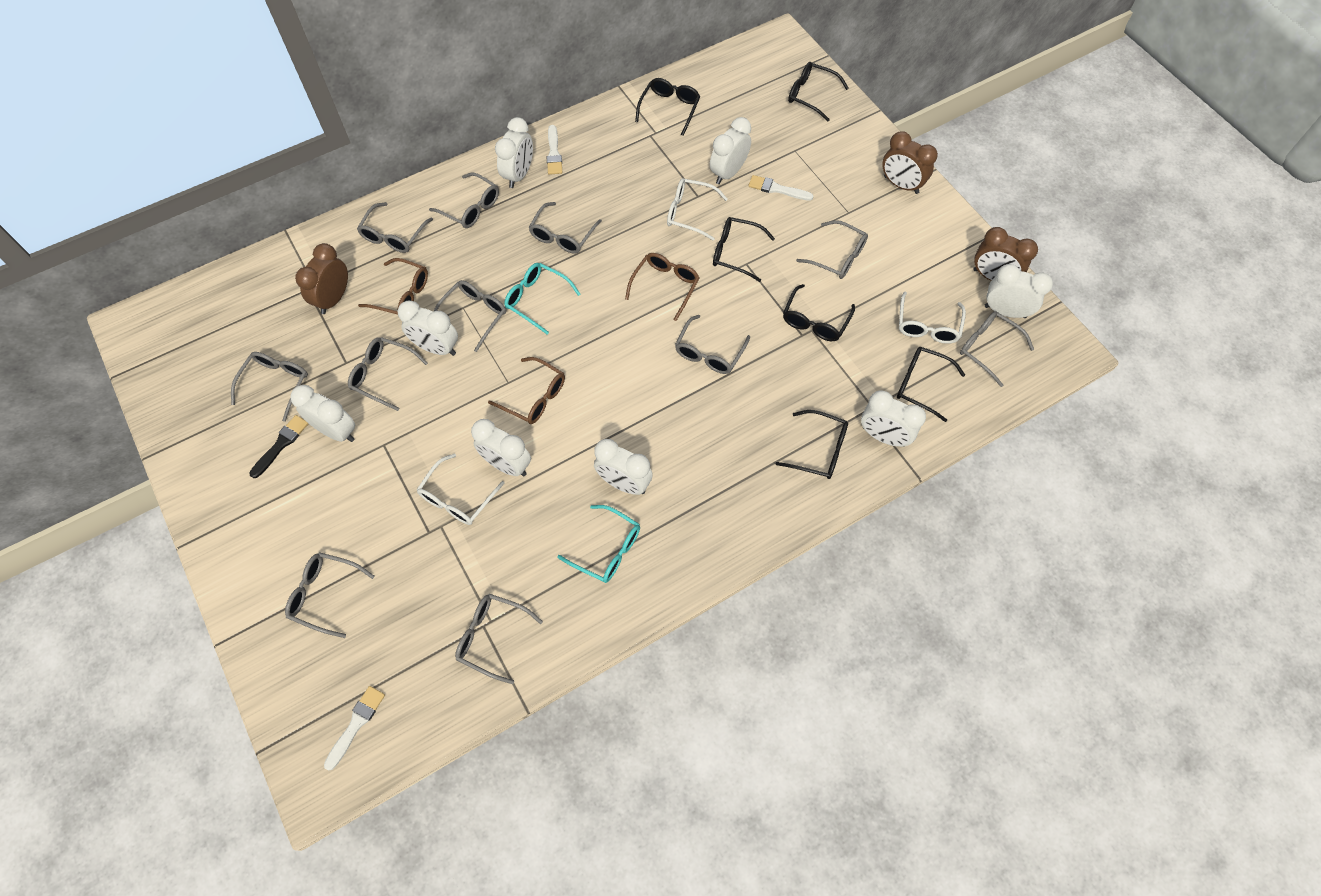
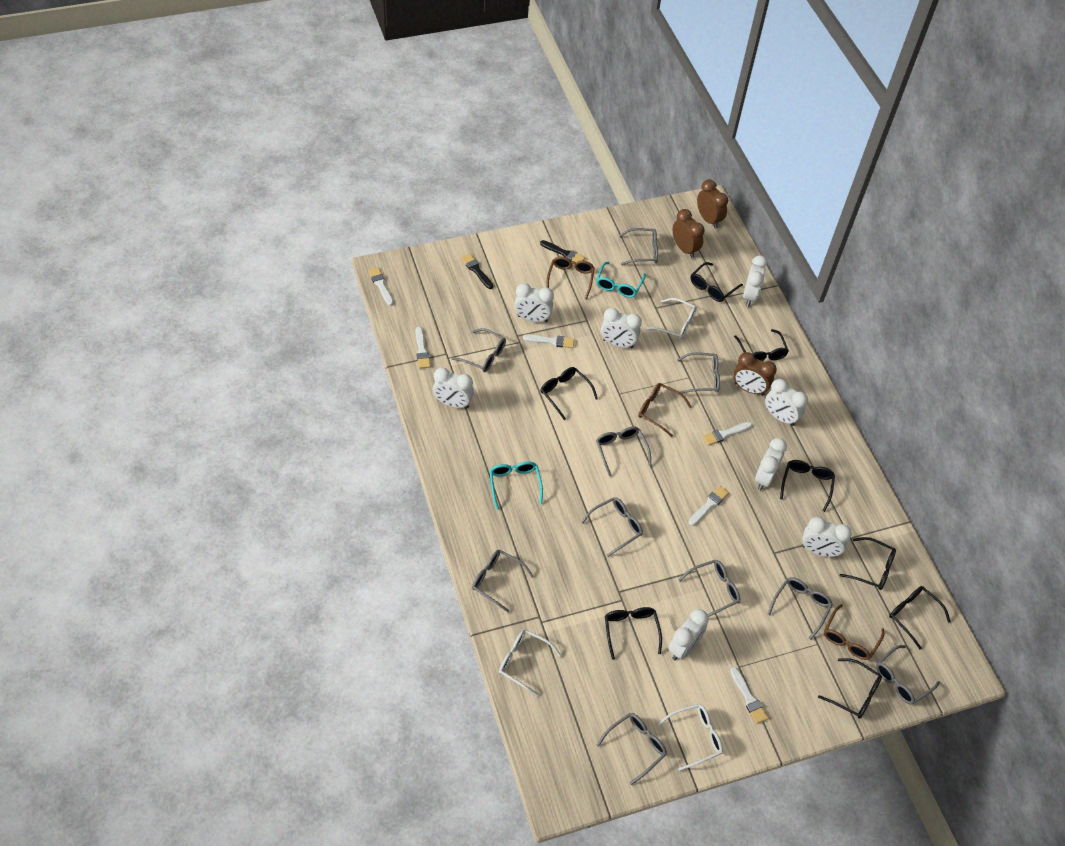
black brush: [250,415,308,478] = 1 -> [461,253,493,289] [540,240,585,262] = 2
black glasses: [635,78,700,136] [713,217,775,282] [775,410,848,479] [783,284,855,341] [788,62,849,121] [897,347,965,422] = 6 -> [541,367,598,420] [605,607,662,660] [691,262,743,302] [734,329,789,361] [780,460,835,512] [818,658,882,719] [839,537,896,590] [889,586,951,649] = 8
grey glasses: [231,352,308,422] [285,552,375,638] [348,337,428,411] [357,202,433,253] [429,172,499,228] [434,280,506,352] [455,594,543,684] [528,202,602,254] [675,315,750,374] [796,220,868,279] [960,311,1034,387] = 11 -> [452,328,506,372] [472,550,533,612] [581,497,643,557] [596,426,651,477] [597,713,667,785] [619,228,658,265] [677,352,720,394] [679,560,740,617] [767,577,833,640] [876,645,940,704] = 10
white brush: [324,686,385,770] [547,125,562,175] [748,175,813,201] = 3 -> [368,267,393,306] [415,327,431,369] [523,334,575,348] [689,486,729,526] [703,422,752,446] [730,667,768,724] = 6

